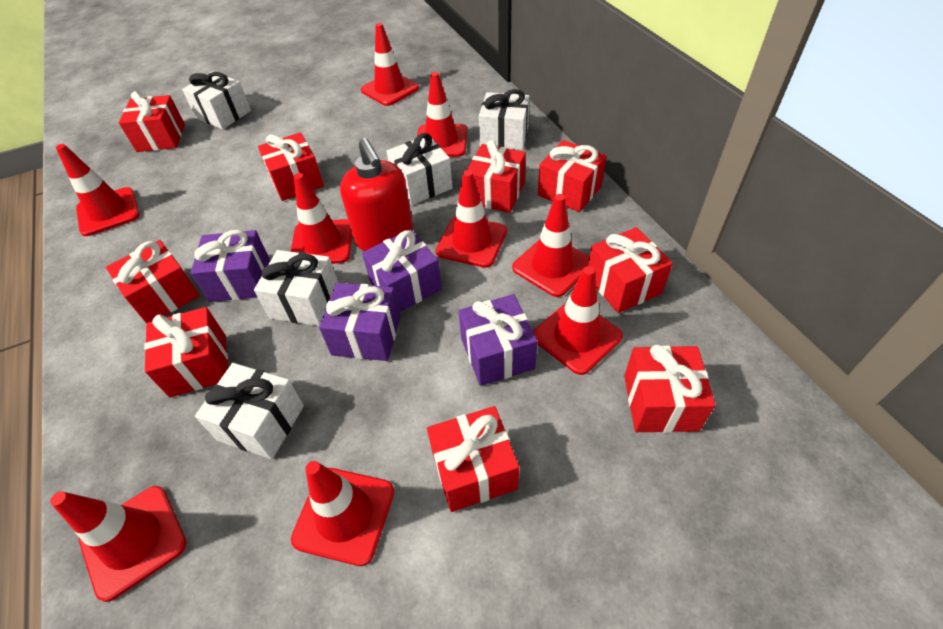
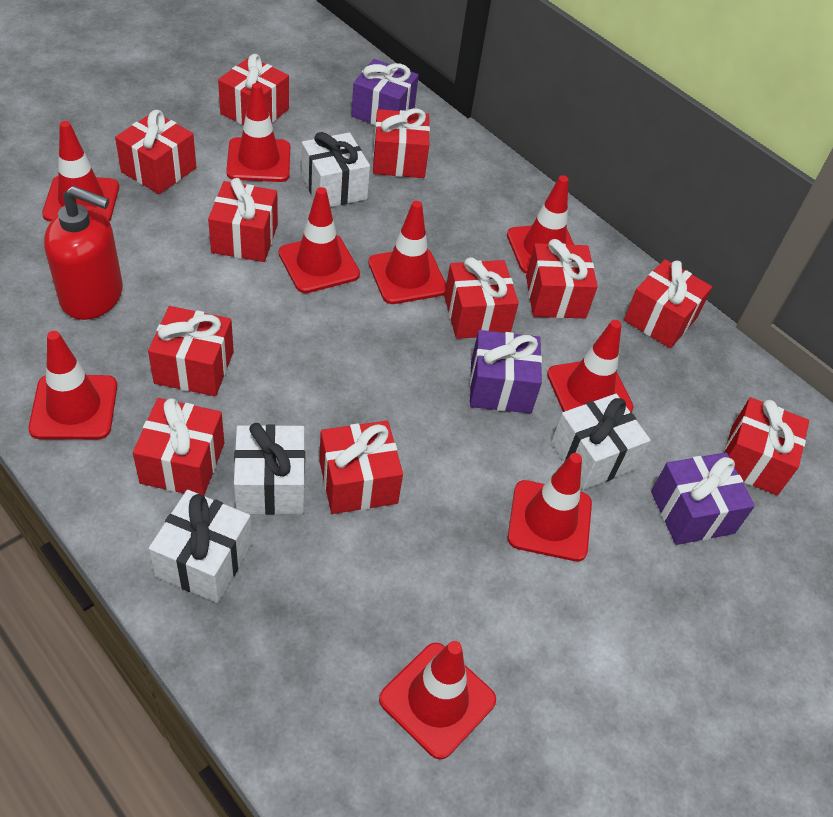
purple gift: [191,230,270,302] [319,283,400,361] [362,229,442,312] [459,294,538,386] = 4 -> [351,59,419,126] [470,330,542,414] [651,452,755,545] = 3
red gift: [106,240,200,323] [119,91,185,152] [144,307,228,398] [258,132,324,201] [427,406,519,512] [467,140,526,213] [538,140,607,212] [588,227,673,313] [624,345,715,433] = 9 -> [115,110,196,194] [133,398,224,496] [148,306,234,396] [208,178,278,262] [218,54,289,126] [319,421,403,514] [373,108,430,178] [444,257,519,339] [526,239,598,318] [624,259,712,348] [724,397,809,495] = 11
white gift: [182,71,251,130] [195,363,304,459] [254,250,338,326] [387,133,453,205] [479,89,530,150] = 5 -> [149,490,252,603] [234,423,305,515] [301,132,370,207] [551,394,651,490] = 4

